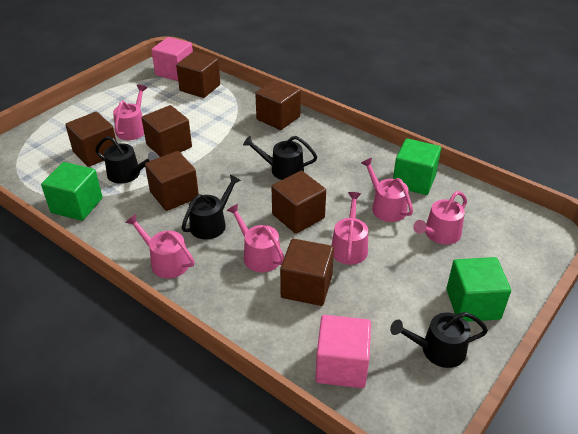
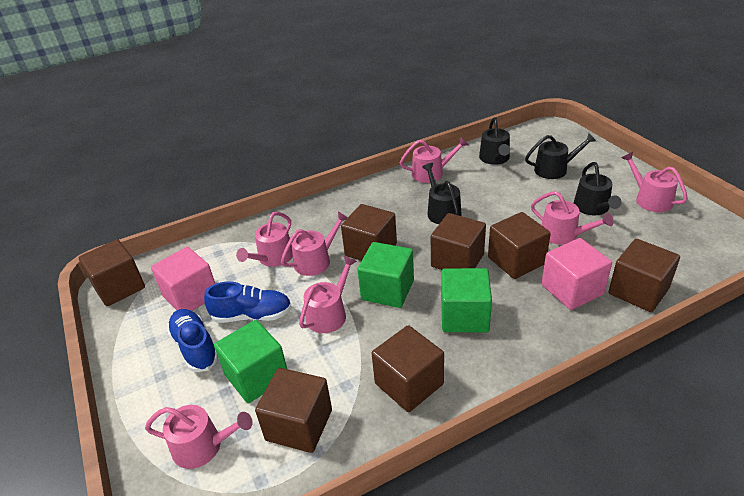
blue shoe: none = 0 -> [167,309,218,372] [204,281,292,323] = 2
pink watering can: [113,85,147,140] [125,214,195,278] [227,204,284,272] [331,192,368,265] [361,158,413,222] [413,191,467,244] = 6 -> [145,405,253,469] [236,212,293,267] [281,212,348,276] [299,256,357,333] [399,137,468,183] [531,191,614,244] [622,152,688,212] = 7

